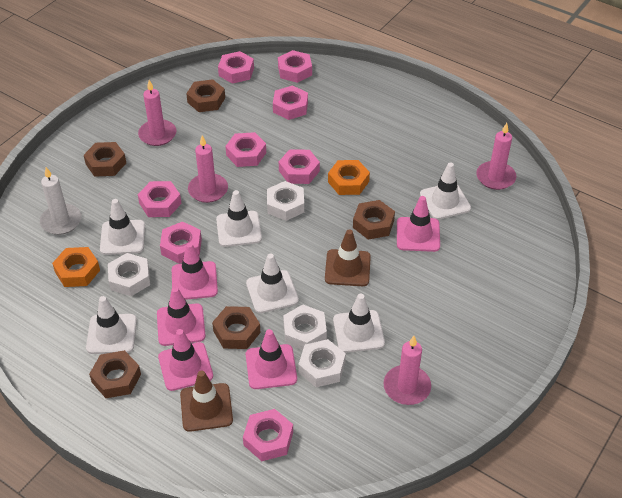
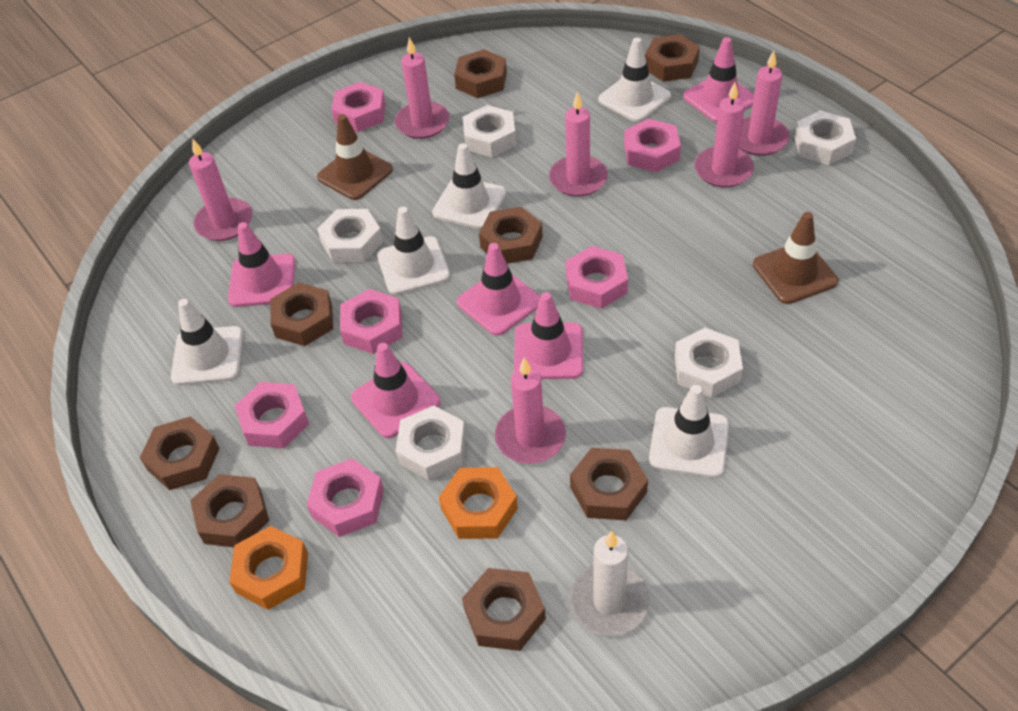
brown nut: [84,142,126,177] [89,350,141,398] [186,79,225,112] [212,306,261,349] [353,200,395,239] = 5 -> [140,416,220,490] [190,474,269,547] [270,283,333,346] [454,49,507,98] [462,568,546,651] [479,207,543,264] [570,448,648,520] [645,34,700,82] = 8
pink candle: [138,80,176,146] [188,136,228,203] [383,336,431,405] [476,123,516,190] = 4 -> [189,139,252,241] [395,37,450,139] [495,358,566,464] [549,92,608,197] [694,82,754,188] [739,51,790,156] = 6
pink nut: [138,181,182,217] [160,222,202,264] [218,51,254,84] [225,132,266,167] [243,409,293,461] [273,85,308,120] [278,50,312,83] [279,149,320,184] = 8 -> [235,382,309,449] [307,458,384,537] [331,82,386,132] [340,289,402,354] [566,246,628,309] [624,118,681,173] = 6
white nut: [108,253,150,296] [267,181,304,221] [283,305,327,350] [298,339,346,387] = 4 -> [317,209,383,263] [396,406,466,481] [463,105,516,157] [675,327,743,398] [794,110,856,165] = 5
white traffic cone: [86,296,137,354] [100,199,145,255] [216,190,262,247] [246,253,299,313] [333,294,385,353] [420,163,471,220] = 6 -> [171,299,243,385] [377,207,450,295] [432,143,506,229] [598,37,671,122] [649,385,729,478] = 5

